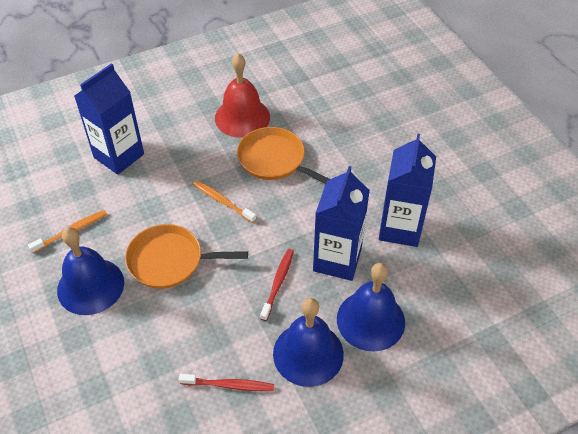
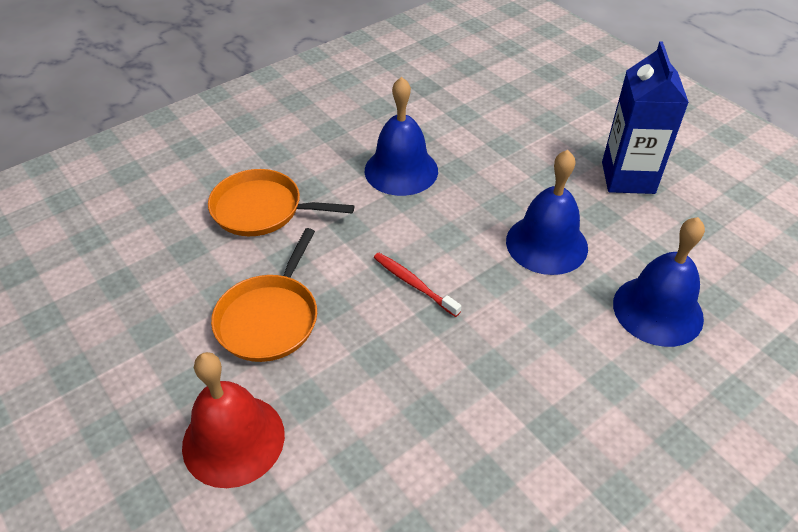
blue carton: [74,63,144,175] [313,166,370,281] [379,134,436,247] = 3 -> [602,41,689,194] = 1
orange toothbrush: [28,210,107,253] [193,180,256,223] = 2 -> none = 0
red toothbrush: [179,374,274,391] [260,249,294,321] = 2 -> [374,253,461,317] = 1

